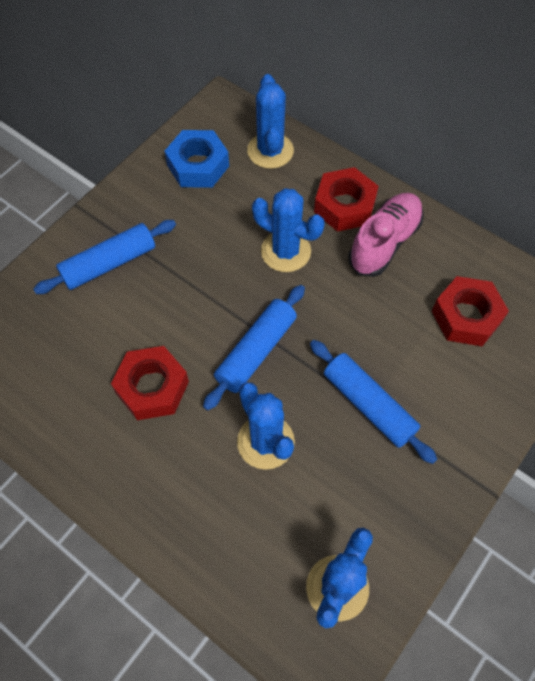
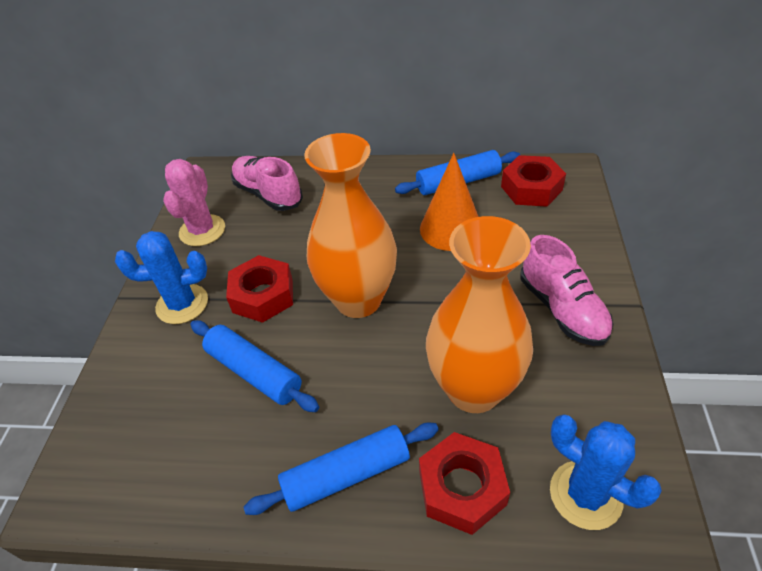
blue cactus: [237,382,295,470] [247,74,294,169] [252,188,325,272] [306,527,373,628] = 4 -> [115,231,208,324] [550,414,662,530] = 2
blue nut: [165,130,229,188] = 1 -> none = 0
orange cone: none = 0 -> [420,153,479,251] = 1
orange vase: none = 0 -> [304,133,397,318] [426,216,533,413] = 2
pink cactus: none = 0 -> [163,159,225,246] = 1
pink shoe: [348,193,424,277] = 1 -> [231,156,303,211] [520,235,613,346] = 2

